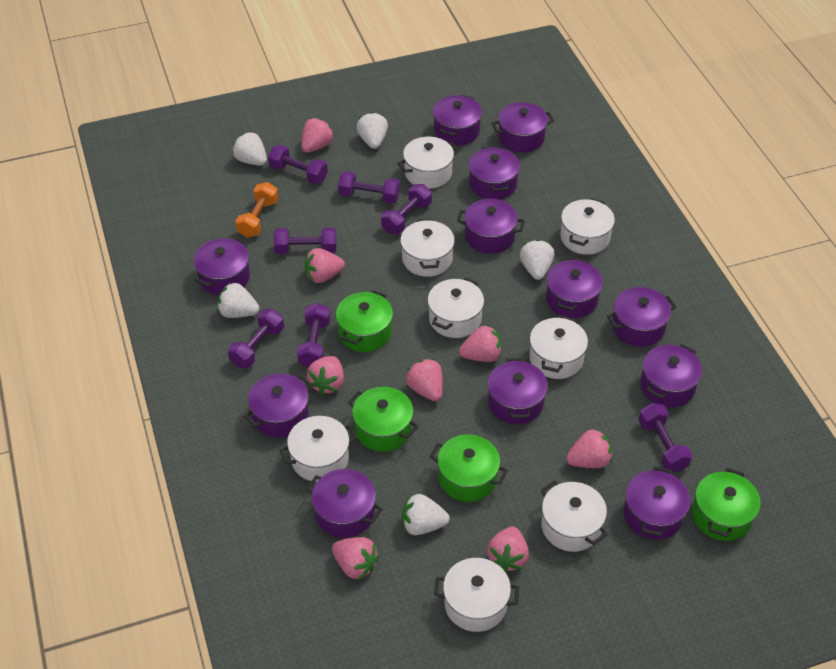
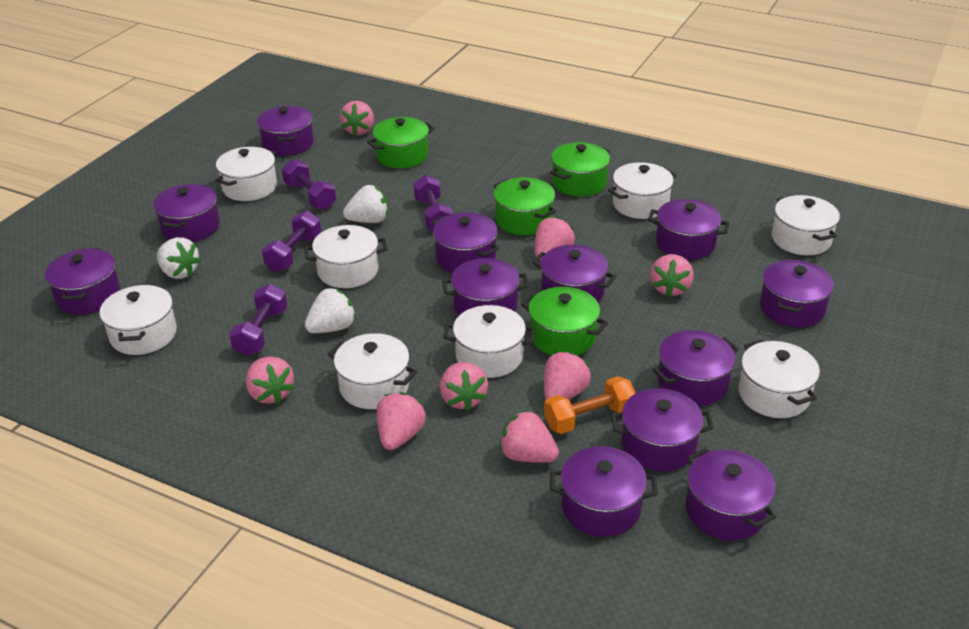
purple dumbbell: [228,309,284,368] [268,145,328,184] [274,227,337,254] [297,303,330,367] [338,171,400,204] [381,184,432,234] [638,403,692,472] = 7 -> [229,284,287,356] [262,211,321,272] [282,159,336,210] [413,175,453,231] = 4
white strawberry: [218,282,259,318] [232,132,267,166] [356,112,388,149] [402,494,450,535] [520,239,554,280] = 5 -> [157,237,201,279] [305,288,356,333] [343,185,388,223] = 3

